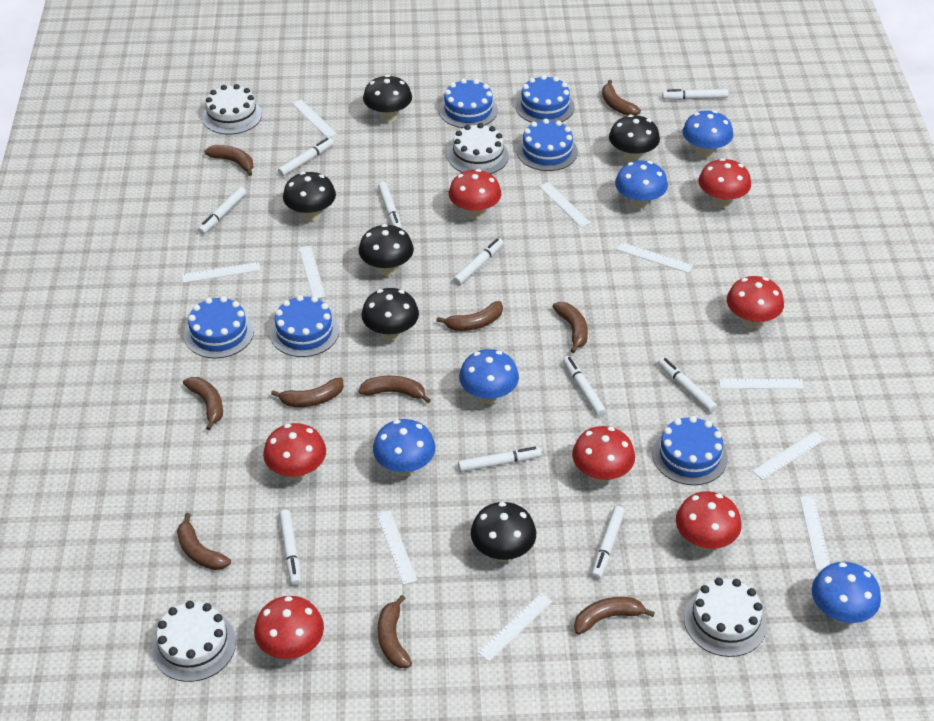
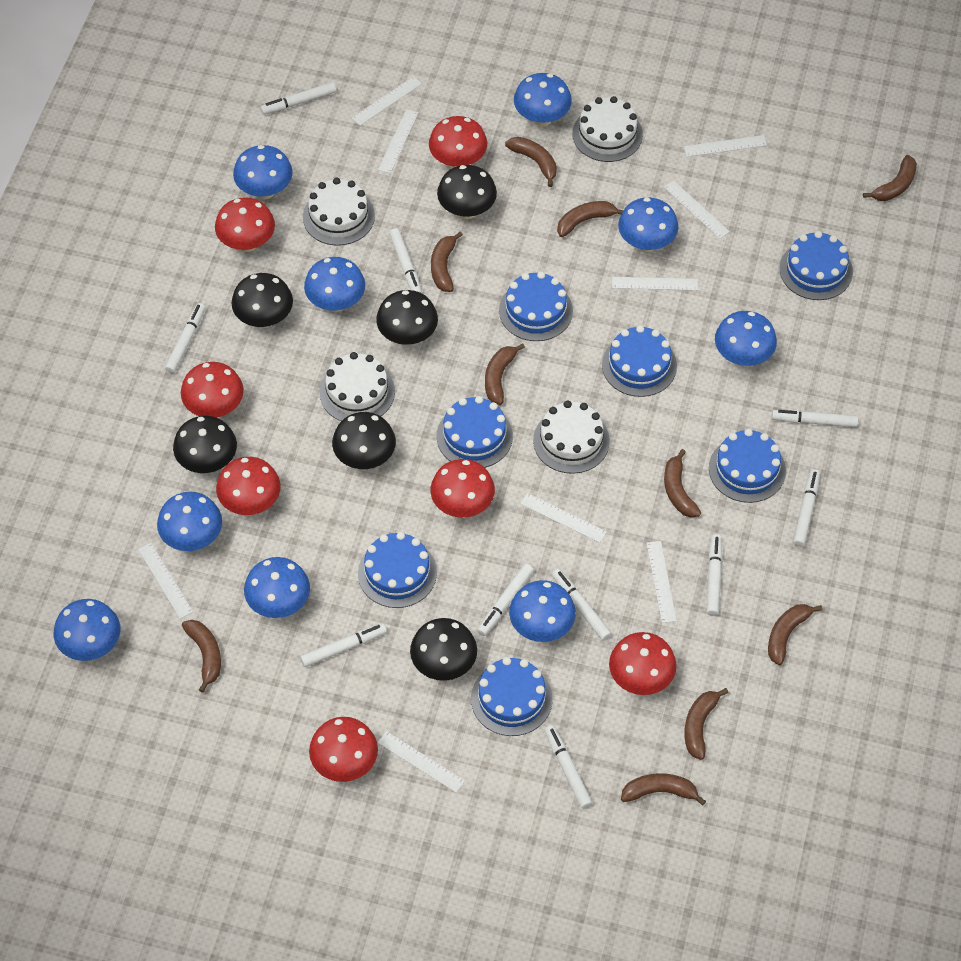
blue cake: [184,296,254,358] [270,295,339,357] [439,78,498,128] [516,75,575,123] [517,119,578,171] [653,416,728,485] = 6 -> [358,532,437,608] [437,396,513,468] [471,657,553,736] [499,271,573,341] [602,325,677,397] [709,429,786,503] [780,231,853,300] = 7
blue mushroom: [373,419,435,476] [459,349,519,404] [615,160,668,210] [682,110,733,158] [812,562,881,623] = 5 -> [54,599,120,661] [157,492,222,551] [233,145,293,199] [244,557,310,618] [304,257,365,312] [509,580,576,642] [514,73,572,126] [618,197,678,252] [715,311,777,366] = 9
white ruler: [182,262,261,283] [292,100,337,138] [299,246,326,298] [377,510,417,585] [478,593,552,661] [539,182,591,227] [617,242,693,273] [719,379,804,389] [753,432,825,480] [800,496,830,570] = 10 -> [138,543,193,619] [352,76,422,125] [377,731,465,793] [378,109,418,173] [520,493,607,543] [612,277,698,290] [647,541,677,623] [664,180,730,239] [684,135,767,157] = 9

